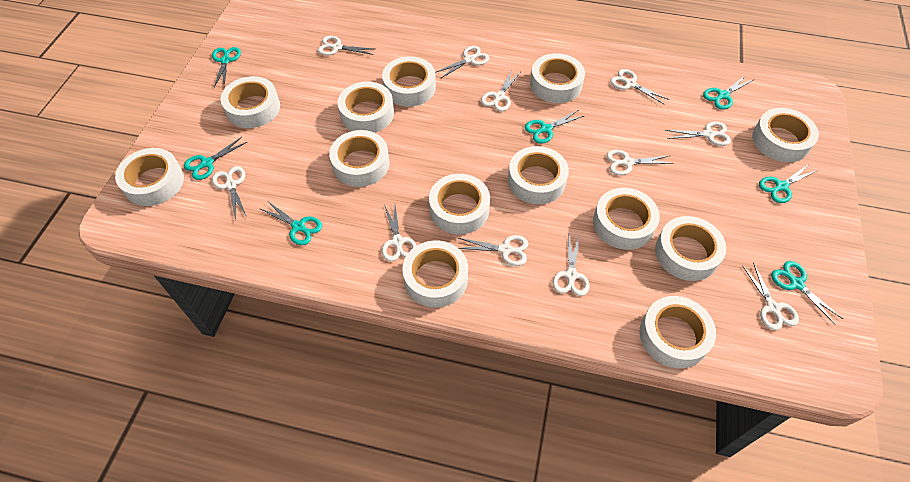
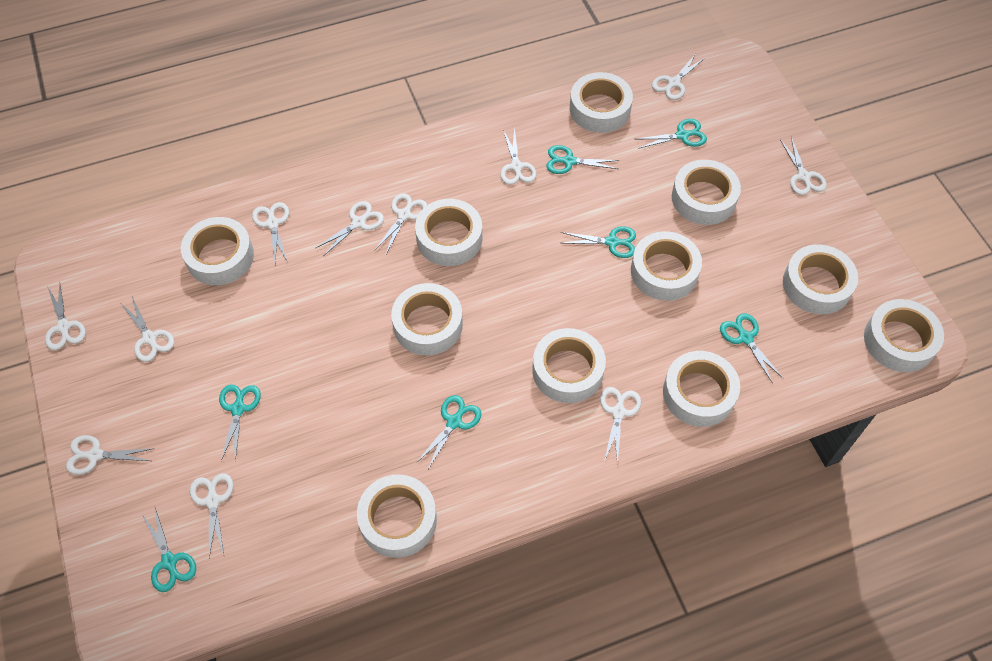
white tape: [115,148,184,206] [221,76,280,128] [329,130,389,187] [338,82,394,133] [382,56,436,107] [402,240,468,308] [429,174,490,234] [508,146,569,204] [530,53,585,103] [593,188,660,250] [640,296,716,368] [655,216,726,281] [752,108,819,162] = 13 -> [181,217,254,285] [357,474,437,558] [391,283,463,355] [415,199,482,266] [533,328,606,403] [570,72,633,133] [631,231,702,301] [663,351,740,427] [672,160,741,225] [783,244,858,314] [864,299,944,372] = 11

